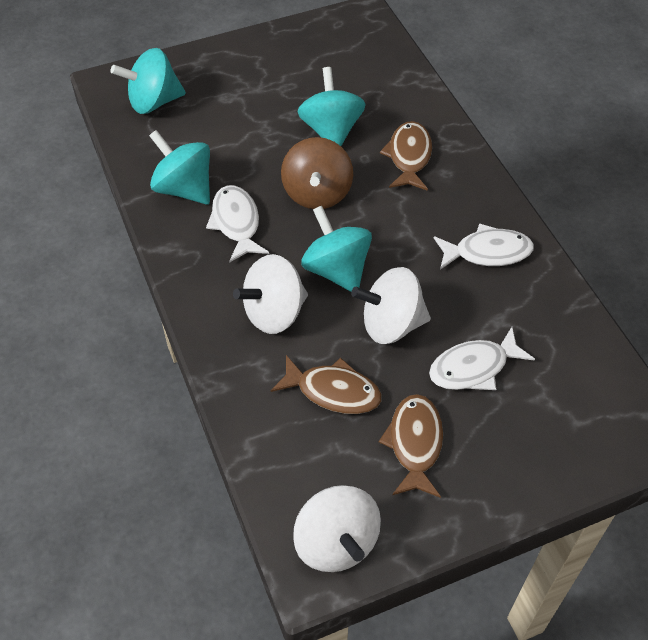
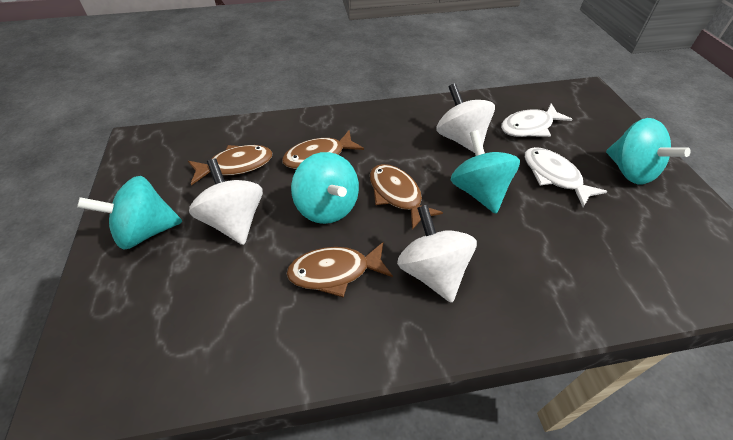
brown fish: [271,355,382,414] [379,394,443,498] [380,121,432,191] = 3 -> [188,145,273,185] [282,130,364,169] [287,242,393,298] [370,164,443,230] = 4
brown spinning top: [281,137,353,209] = 1 -> none = 0
white fish: [206,185,269,263] [429,327,535,390] [434,223,534,270] = 3 -> [501,103,573,137] [525,147,607,207] = 2

